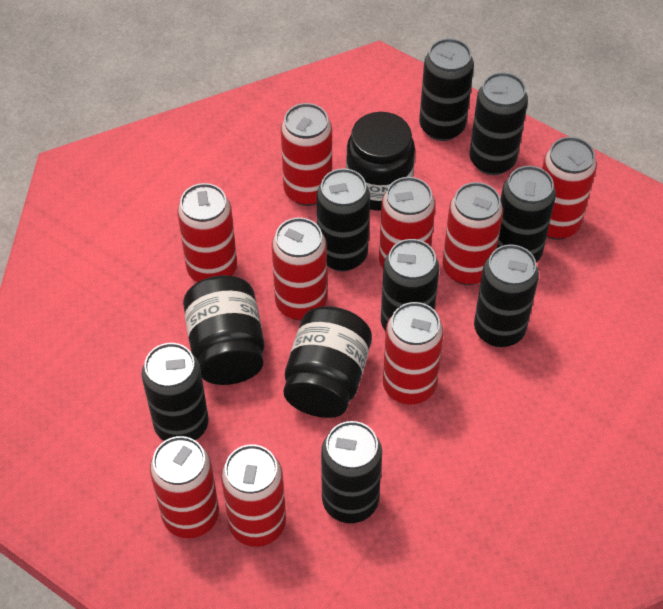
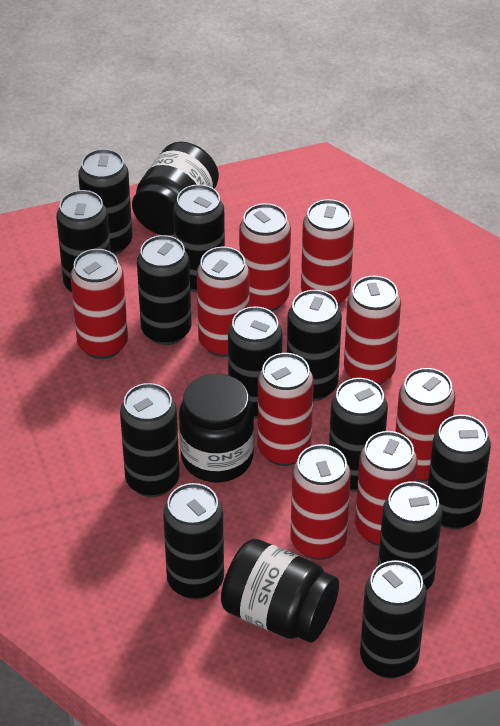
black can: [142,343,209,441] [317,168,370,271] [321,421,382,523] [381,239,439,331] [419,38,474,141] [469,72,528,175] [474,244,539,347] [497,166,556,262] = 8 -> [56,190,111,292] [78,149,133,255] [120,383,180,497] [137,235,191,345] [163,483,224,600] [173,184,225,293] [228,306,283,419] [287,290,342,401] [329,378,388,492] [360,560,427,678] [378,481,443,590] [428,415,491,530] = 12

